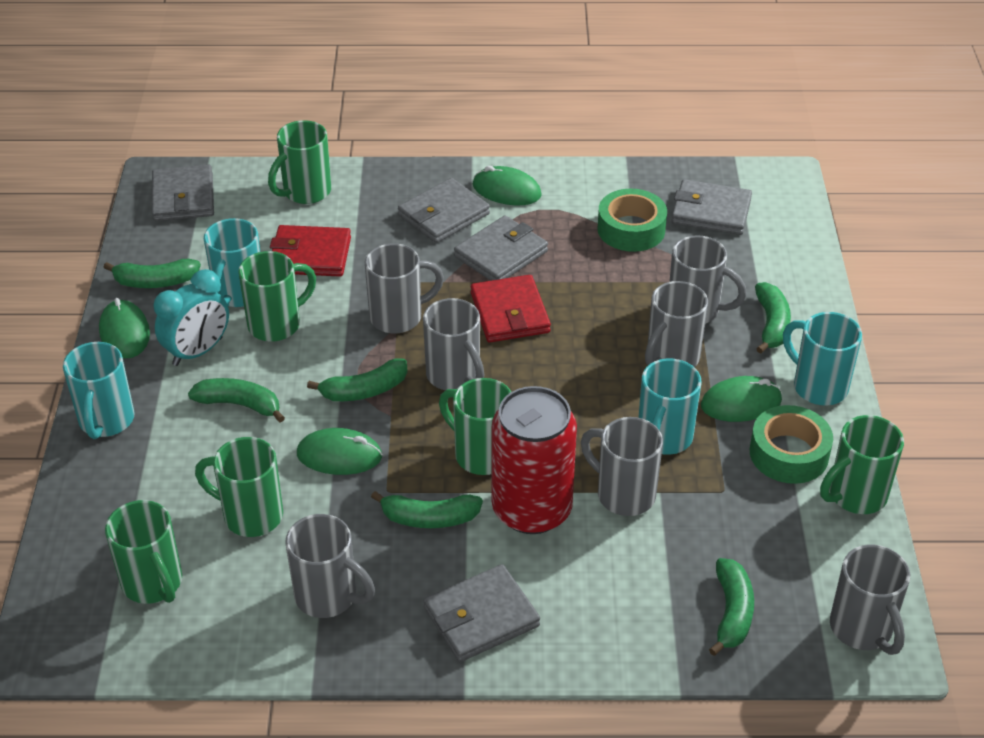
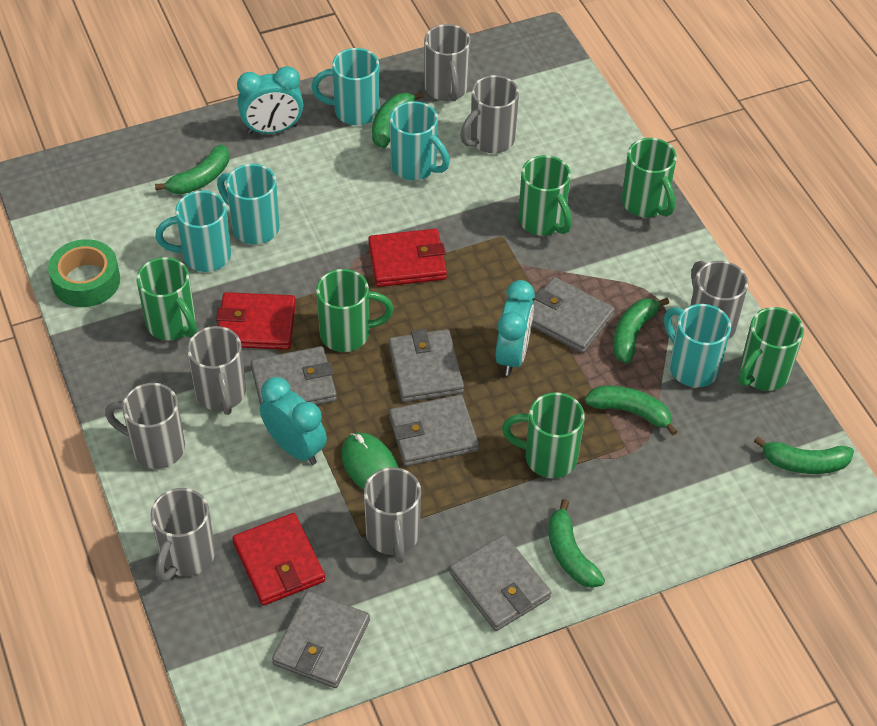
green mouse: [99,298,150,358] [297,428,382,475] [473,166,542,205] [701,376,782,422] = 4 -> [341,433,398,490] = 1
green tape: [597,189,667,252] [750,405,833,484] = 2 -> [48,239,120,307] = 1
grey wallet: [152,164,214,221] [398,178,490,243] [424,564,540,662] [454,215,548,281] [671,179,752,235] = 5 -> [251,346,337,405] [272,591,370,688] [389,329,464,402] [389,395,479,466] [450,534,551,631] [531,277,615,353] = 6
red can: [492,386,577,534] = 1 -> none = 0
red wallet: [270,225,351,277] [471,275,551,342] = 2 -> [216,292,296,350] [233,513,325,606] [368,229,447,287] = 3
turquoise clock: [154,269,229,366] = 1 -> [237,66,303,134] [260,377,327,465] [496,280,535,376] = 3
turquoise mug: [63,342,135,439] [204,218,260,307] [638,358,702,455] [783,312,862,405] = 4 -> [155,191,231,272] [217,164,280,244] [311,48,379,125] [390,101,450,180] [664,304,731,387] = 5

